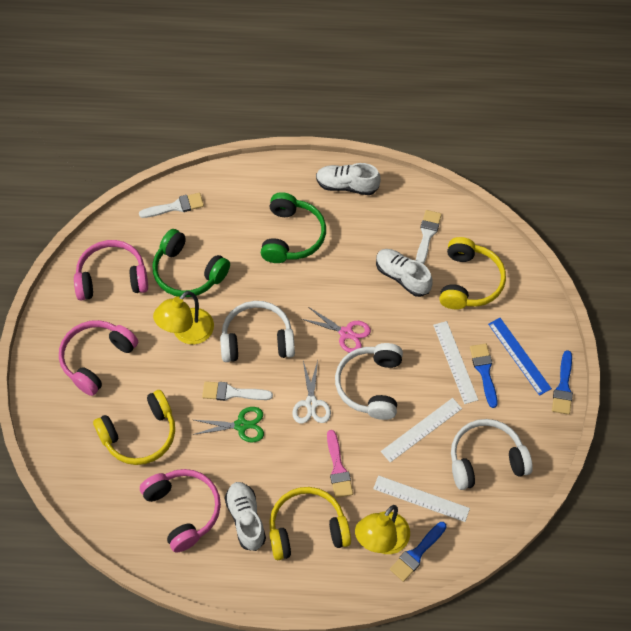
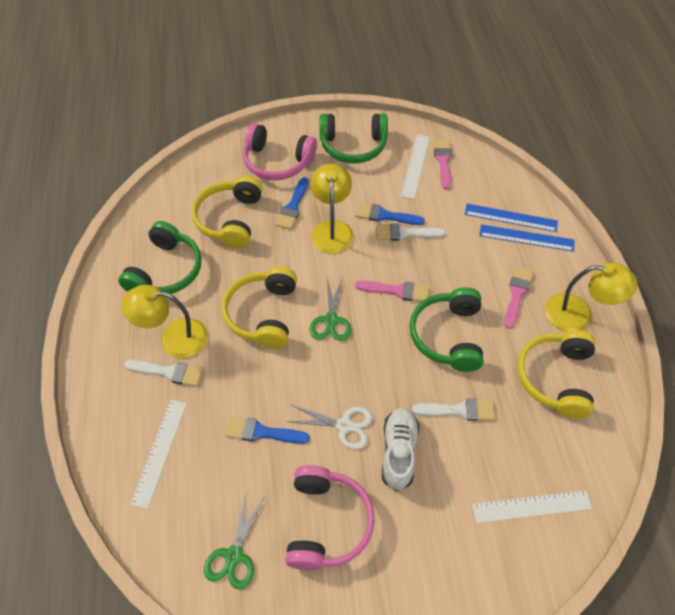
blue ruler: [488,318,552,396] = 1 -> [465,204,558,232] [479,224,575,252] = 2
green headphones: [153,229,230,297] [261,192,326,263] = 2 -> [118,221,202,294] [320,113,388,164] [409,287,483,372] = 3
green scissors: [192,407,264,443] = 1 -> [204,495,264,590] [310,278,351,341] = 2
pink brush: [327,430,353,498] = 1 -> [355,281,429,302] [433,140,452,190] [504,266,534,329] = 3
pink headphones: [59,320,138,396] [74,240,148,301] [140,469,221,553] = 3 -> [243,123,317,180] [285,465,375,570] = 2
pink scissors: [302,308,371,353] = 1 -> none = 0
white headphones: [220,301,295,362] [335,343,403,420] [451,419,533,490] = 3 -> none = 0
white shoe: [225,482,266,551] [316,163,381,195] [376,249,433,297] = 3 -> [382,407,419,491] = 1
yellow lamp: [153,291,214,344] [355,505,410,554] = 2 -> [121,285,208,358] [310,164,354,254] [545,263,638,332] = 3

